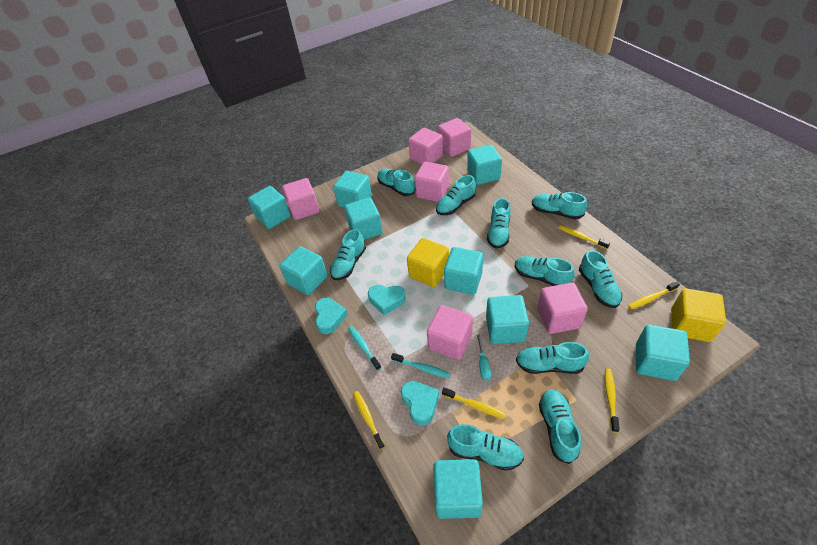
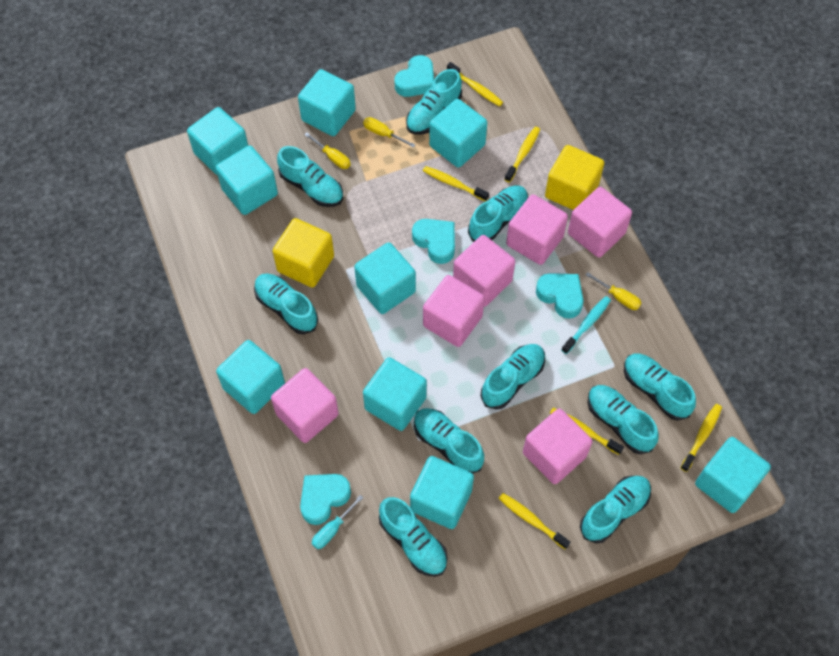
turquoise heart: [315,298,348,334] [368,285,406,315] [401,381,439,425] = 3 -> [300,474,351,525] [395,55,434,97] [412,219,455,264] [536,273,583,319] = 4
turquoise toothbrush: [348,326,381,370] [391,353,451,378] = 2 -> [561,296,611,354] = 1
yellow screwdriver: none = 0 -> [304,133,351,169] [363,117,415,148] [586,272,642,310] = 3
yellow toothbrush: [353,391,385,449] [442,387,506,419] [558,225,610,249] [605,369,620,432] [628,281,680,309] = 5 -> [423,166,489,201] [447,62,503,107] [498,493,570,549] [504,127,540,183] [550,408,624,455] [681,404,722,472] = 6

